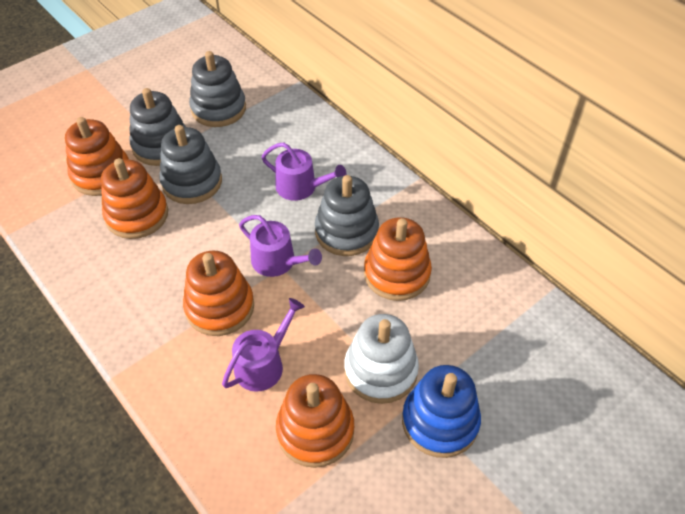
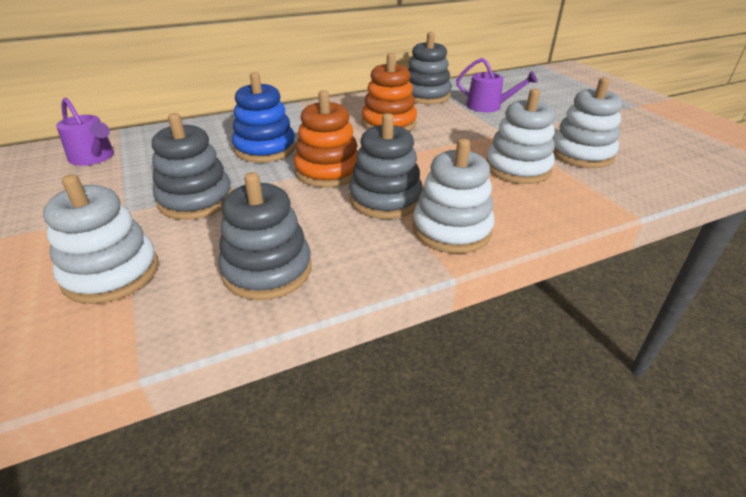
orange stacking toy: [65,117,129,196] [101,158,168,239] [183,251,254,336] [276,374,354,468] [364,217,432,301] = 5 -> [294,90,358,188] [362,53,417,131] = 2
purple watering can: [222,298,305,392] [239,215,322,277] [261,142,346,201] = 3 -> [56,98,114,166] [456,58,537,112] = 2
white stacking toy: [344,314,419,404] = 1 -> [43,174,159,304] [412,139,495,253] [486,89,555,184] [553,77,622,168] = 4

